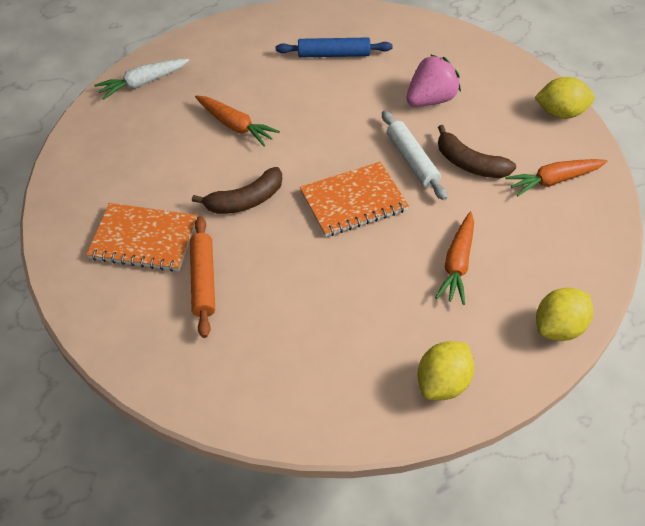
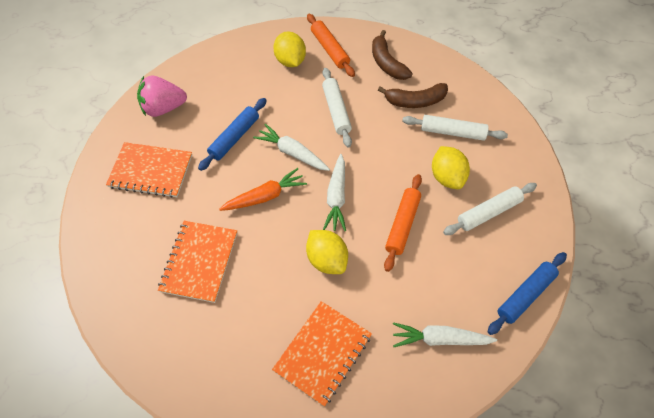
blue rolling pin: [276,38,392,57] = 1 -> [198,98,267,171] [488,252,567,335] = 2
orange carrot: [195,95,280,146] [435,212,474,305] [505,159,607,196] = 3 -> [219,168,307,211] = 1
orange notebook: [86,203,197,272] [300,162,409,237] = 2 -> [106,142,192,198] [158,221,237,303] [272,301,372,407] = 3
orange rolling pin: [190,216,215,338] = 1 -> [307,14,355,77] [384,174,422,272] = 2
white carrot: [94,59,189,99] = 1 -> [253,124,330,171] [323,154,346,231] [393,322,497,347] = 3
white rolling pin: [382,110,447,200] = 1 -> [322,68,352,147] [402,115,508,141] [443,183,537,235] = 3

